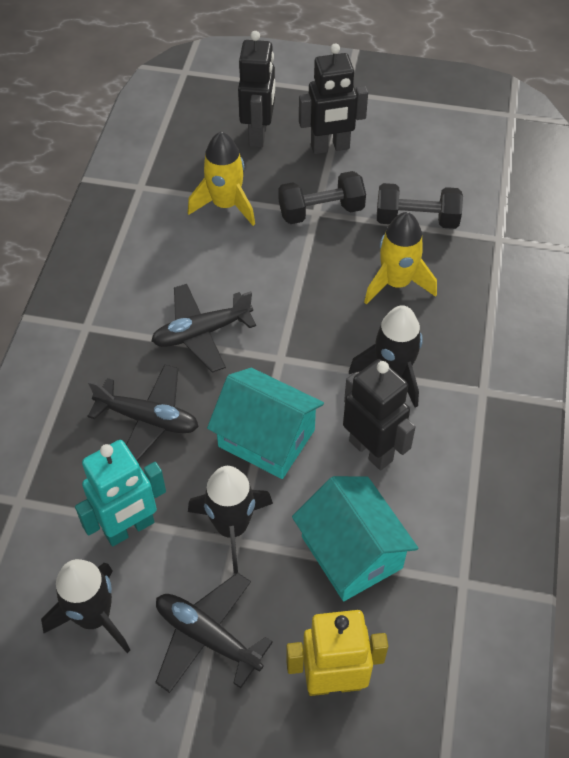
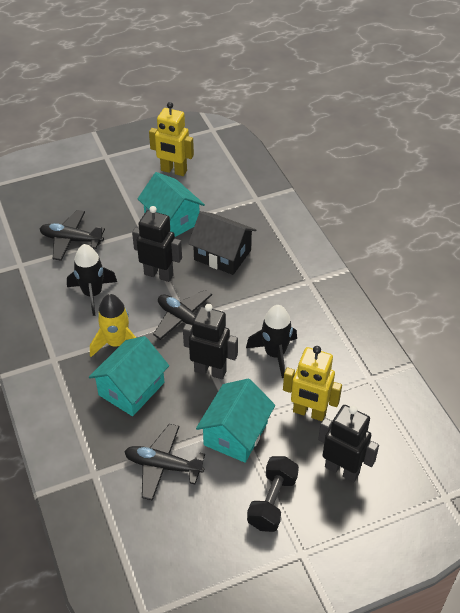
black dumbbell: [279,171,366,224] [377,183,463,229] = 2 -> [247,456,299,532] = 1
black house: none = 0 -> [188,211,256,275] = 1
black rocket: [41,559,130,653] [188,466,273,574] [349,305,423,407] = 3 -> [67,244,117,316] [246,305,297,378] = 2
turquoise house: [207,368,324,479] [292,476,418,601] = 2 -> [89,336,169,416] [137,172,205,237] [196,378,275,463] = 3
turquoise robot: [75,440,166,546] = 1 -> none = 0
yellow robot: [286,610,388,696] = 1 -> [149,102,194,176] [283,346,342,421] = 2
yellow rocket: [188,132,255,226] [364,212,437,305] = 2 -> [90,294,136,357] = 1

